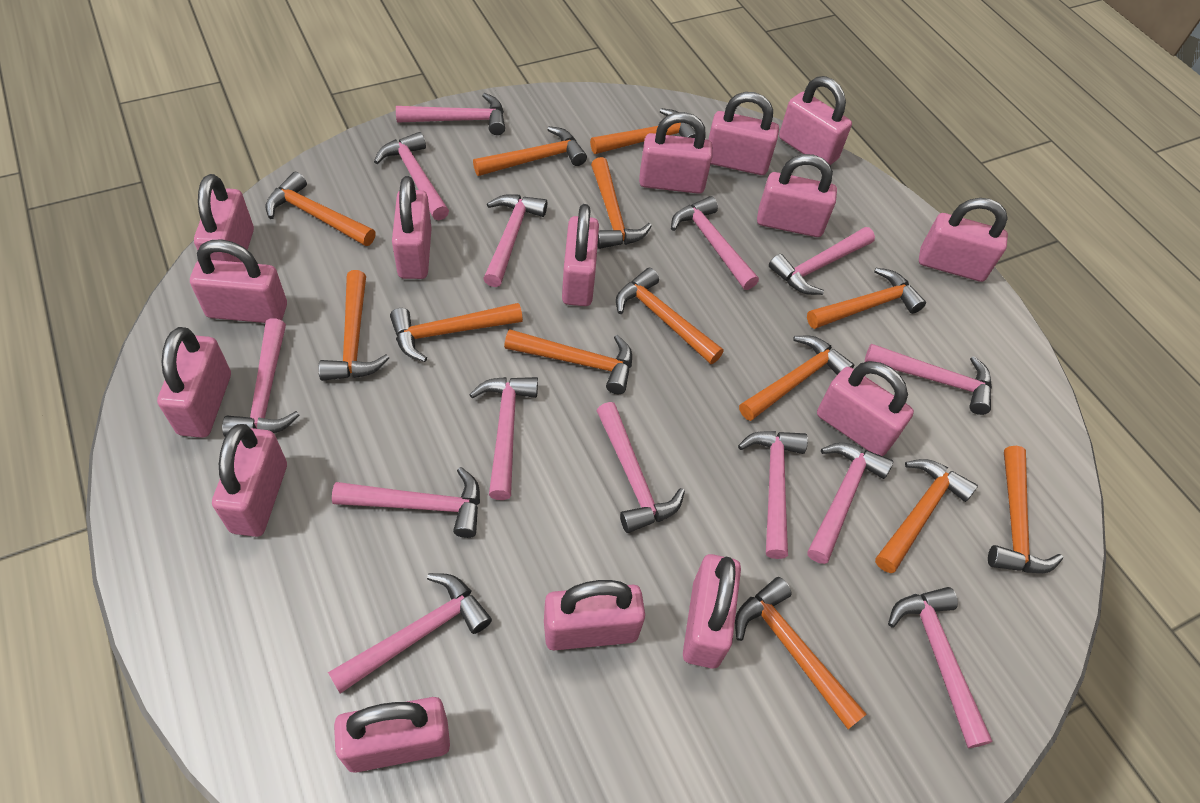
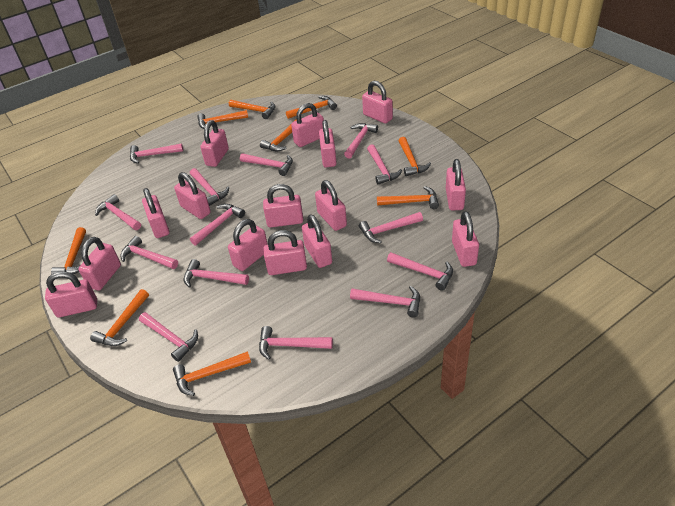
orange hammer: [265,172,376,246] [318,270,389,381] [390,303,523,362] [473,126,587,176] [504,329,632,394] [590,108,696,154] [591,157,652,249] [616,268,724,364] [735,577,866,729] [739,336,854,421] [807,268,926,329] [875,459,978,573] [988,446,1063,573] = 13 -> [51,227,86,274] [90,289,149,346] [173,351,251,396] [197,110,248,129] [229,99,275,119] [260,119,297,151] [286,96,337,119] [377,186,439,209] [399,137,431,176] = 9

